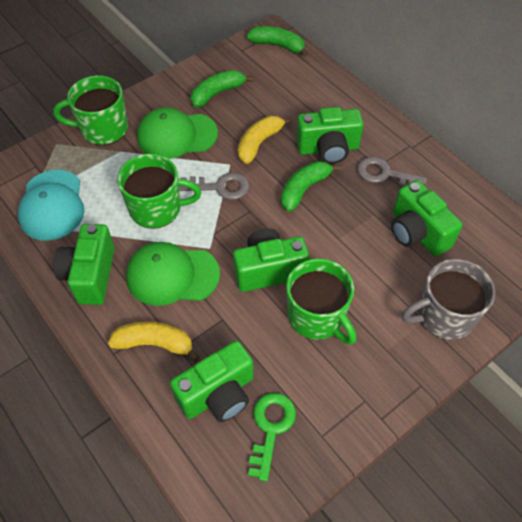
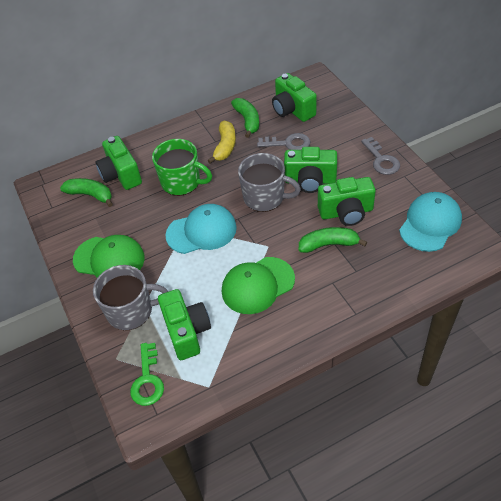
green mug: [53,76,128,145] [117,154,201,229] [286,258,356,345] = 3 -> [152,139,212,196] = 1
grey mug: [402,259,495,340] = 1 -> [93,265,168,330] [238,153,301,212] = 2
turquoise cap: [18,170,84,241] = 1 -> [166,204,237,254] [399,192,462,252] = 2
yellow banana: [108,321,200,362] [238,116,293,164] = 2 -> [207,121,236,163] = 1

